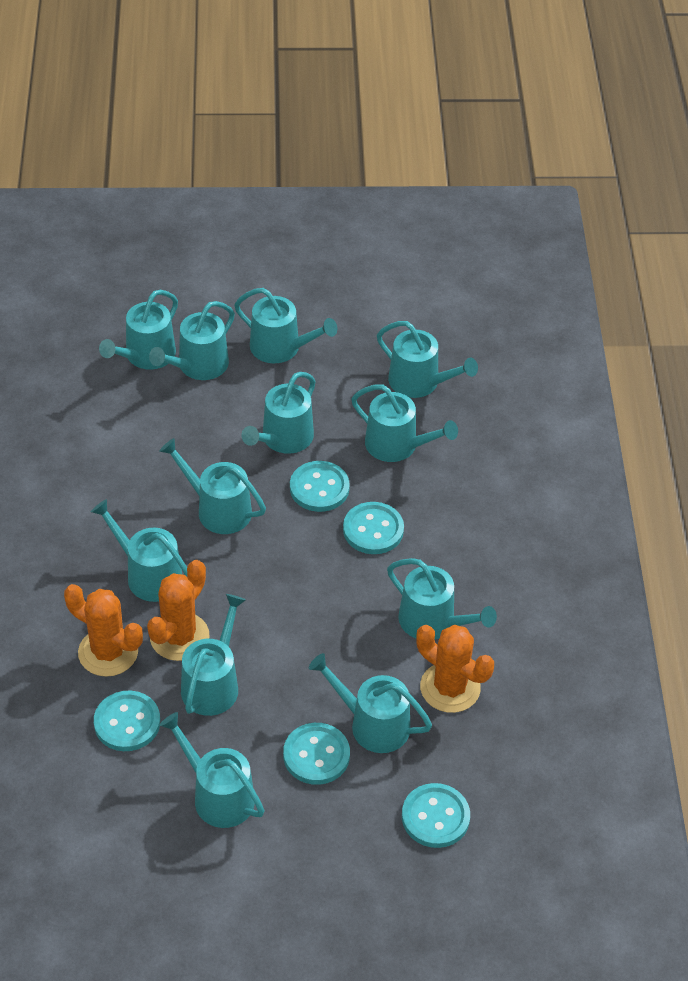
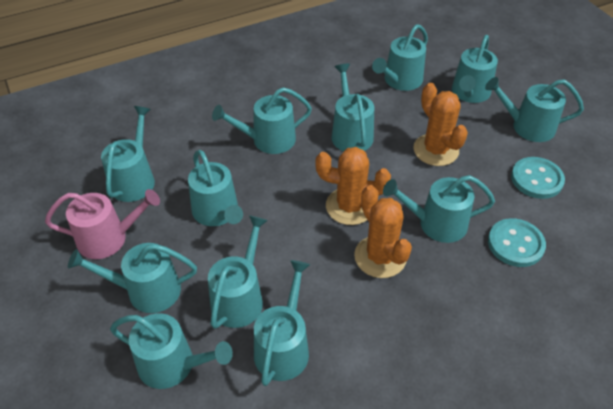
pink watering can: none = 0 -> [45,189,160,259] = 1
turquoise button: [94,691,160,751] [283,723,350,785] [290,461,350,512] [343,502,404,554] [402,783,470,848] = 5 -> [488,218,546,267] [511,157,565,199] = 2

